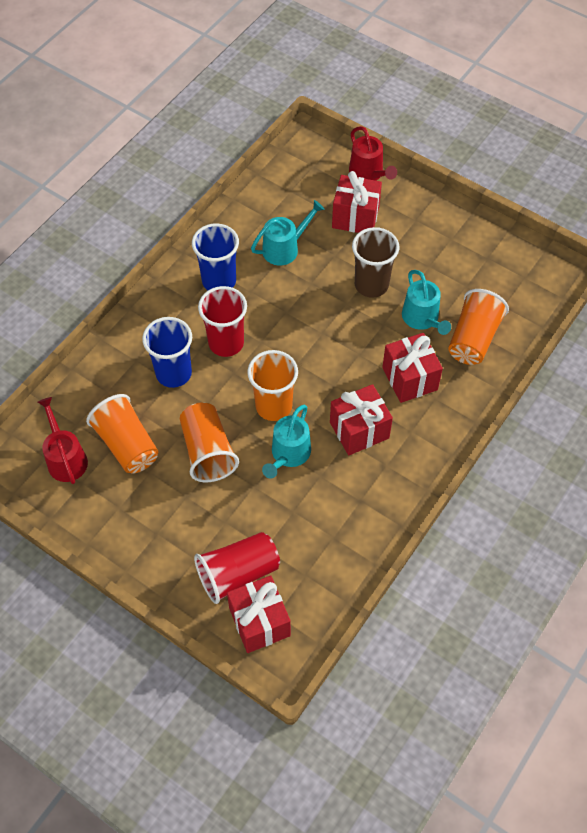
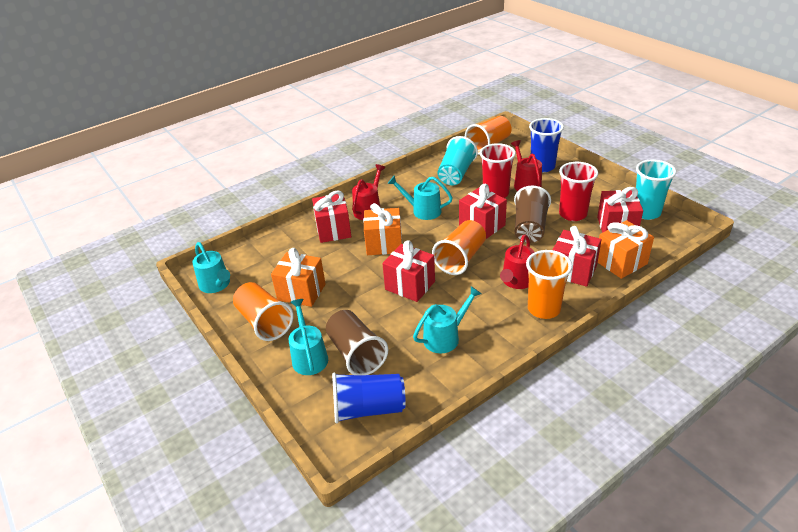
brown cup: [352,227,399,298] = 1 -> [326,310,388,375] [514,186,551,243] = 2
orange gift: none = 0 -> [271,248,326,307] [363,203,402,255] [598,220,654,279] = 3
red gift: [227,575,291,653] [330,384,393,455] [332,171,382,233] [382,333,443,403] = 4 -> [312,190,351,243] [382,240,435,302] [459,184,507,239] [553,226,602,287] [597,187,643,233] = 5
red watering can: [38,397,88,484] [349,126,397,181] = 2 -> [352,164,385,220] [500,235,535,289] [511,140,542,191] = 3
turquoise cup: none = 0 -> [438,136,478,185] [636,160,676,220] = 2
turquoise watering can: [251,200,325,265] [262,405,311,478] [402,270,451,335] = 3 -> [192,242,230,293] [289,299,328,375] [388,175,453,220] [413,286,482,353] = 4

